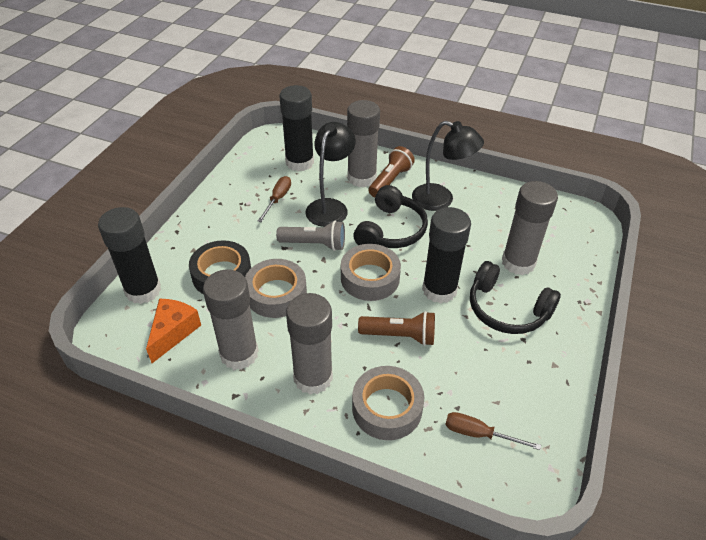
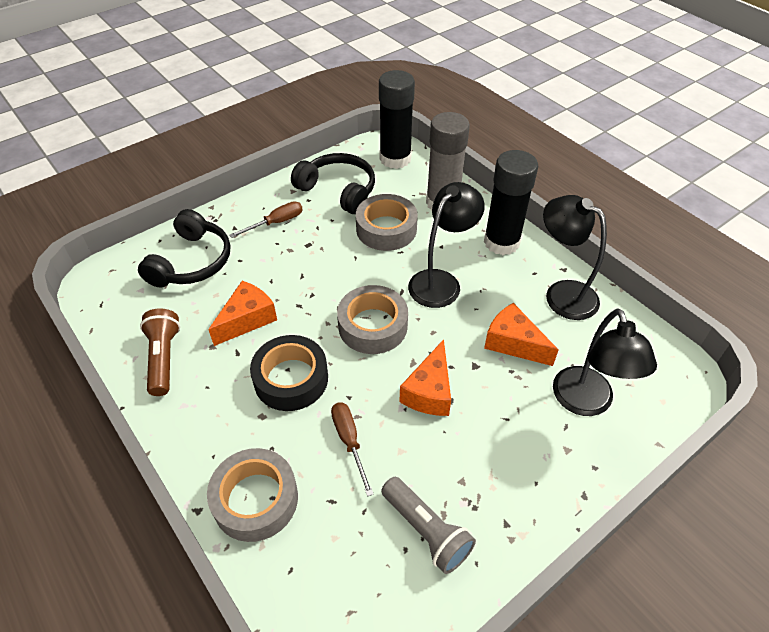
black glue stick: [98,207,161,304] [279,85,314,171] [422,207,471,304] = 3 -> [379,70,415,169] [484,150,538,255] = 2
black lamp: [305,122,356,227] [412,121,484,211] = 2 -> [408,182,485,308] [543,195,607,320] [553,308,657,416] = 3
brown flashlight: [358,311,435,346] [368,146,415,197] = 2 -> [140,308,180,396] = 1
grey glue stick: [203,269,259,370] [286,293,333,394] [347,100,380,187] [502,181,558,275] = 4 -> [426,112,470,211] = 1
orange cheese: [146,299,201,363] = 1 -> [208,281,277,346] [399,339,451,416] [484,303,558,366] = 3

